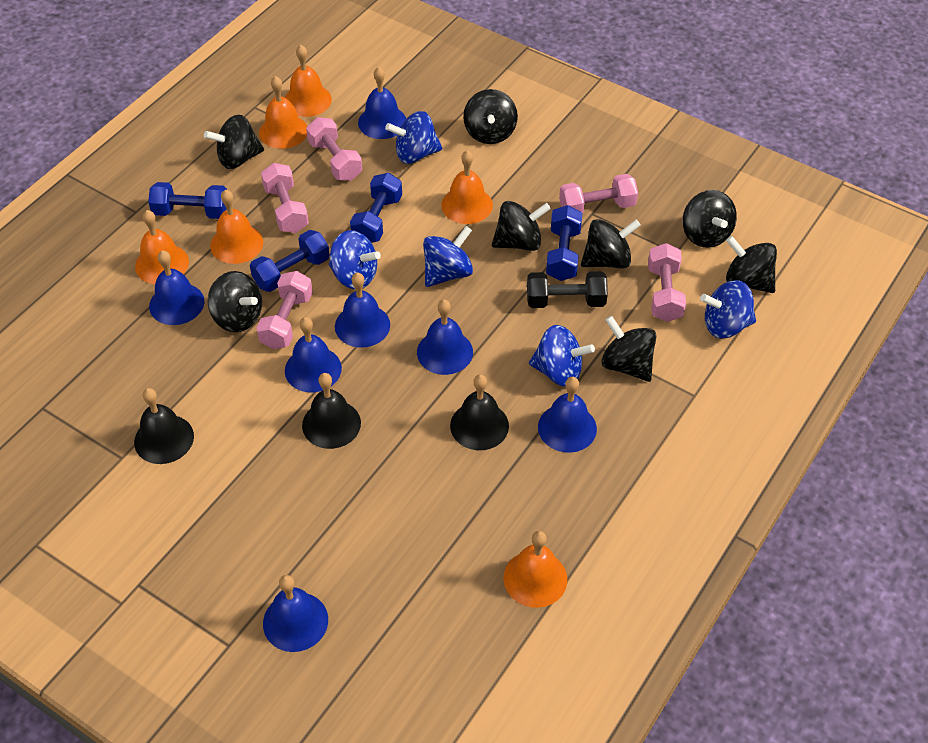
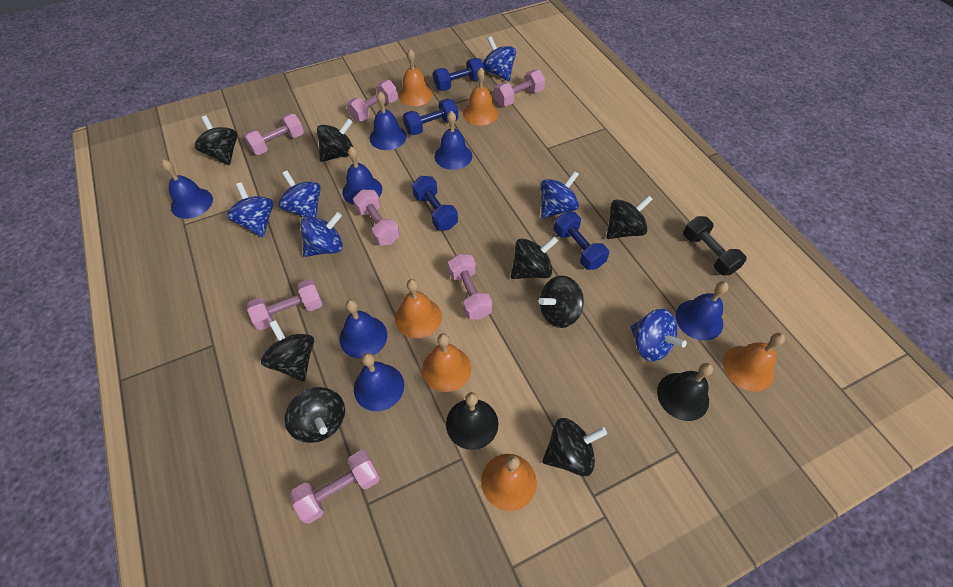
black bell: [134,388,194,464] [302,373,361,449] [450,374,509,450] = 3 -> [446,392,498,450] [657,363,713,421] = 2
blue spinning top: [329,230,381,289] [385,111,442,164] [423,226,473,287] [529,325,595,387] [700,280,756,338] = 5 -> [227,182,274,237] [278,171,321,218] [300,212,343,257] [483,37,516,81] [541,171,579,219] [630,309,687,362] = 6
pink dumbbell: [257,271,313,349] [261,163,309,233] [306,117,362,181] [559,174,638,214] [648,243,686,322] = 5 -> [244,113,304,155] [247,279,323,330] [290,450,380,523] [346,80,398,122] [353,190,400,245] [448,254,492,320] [494,70,545,106] = 7

